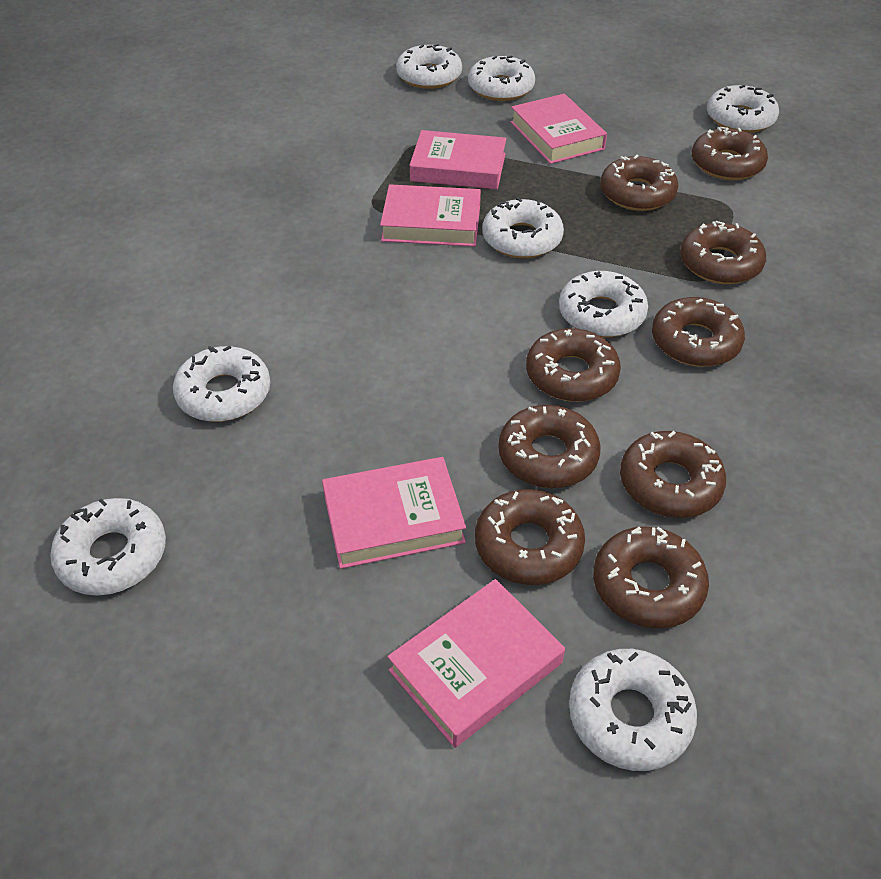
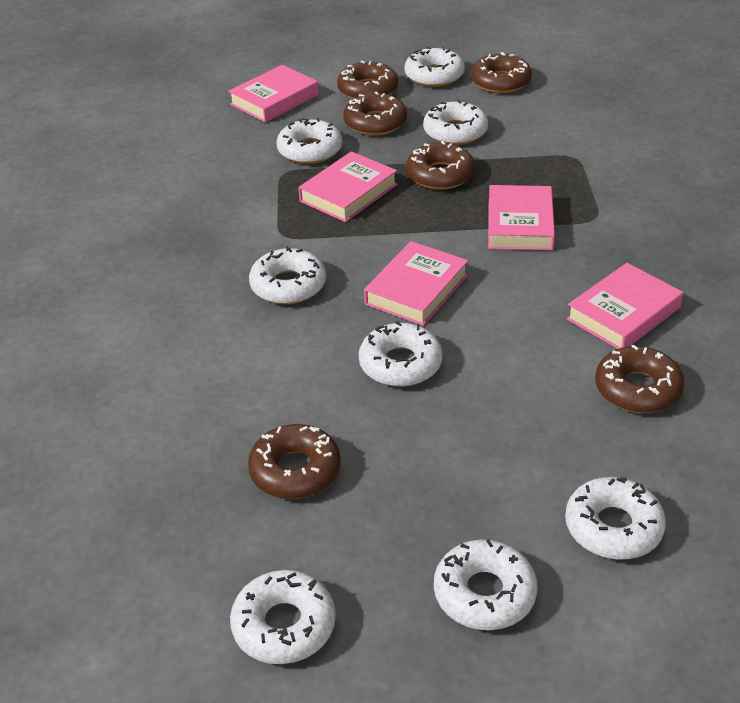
brown donut: [475,489,585,585] [498,405,601,488] [526,328,621,402] [593,526,709,629] [600,155,678,211] [620,431,726,518] [652,297,745,367] [680,221,766,284] [692,127,768,180] = 9 -> [248,424,341,499] [337,61,398,99] [343,91,407,136] [406,141,475,190] [471,52,532,93] [595,344,685,413] = 6

